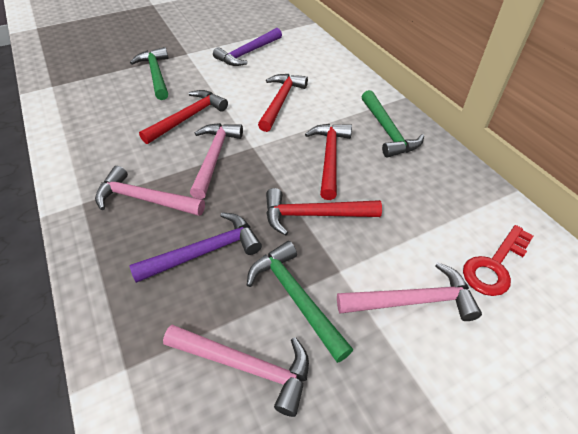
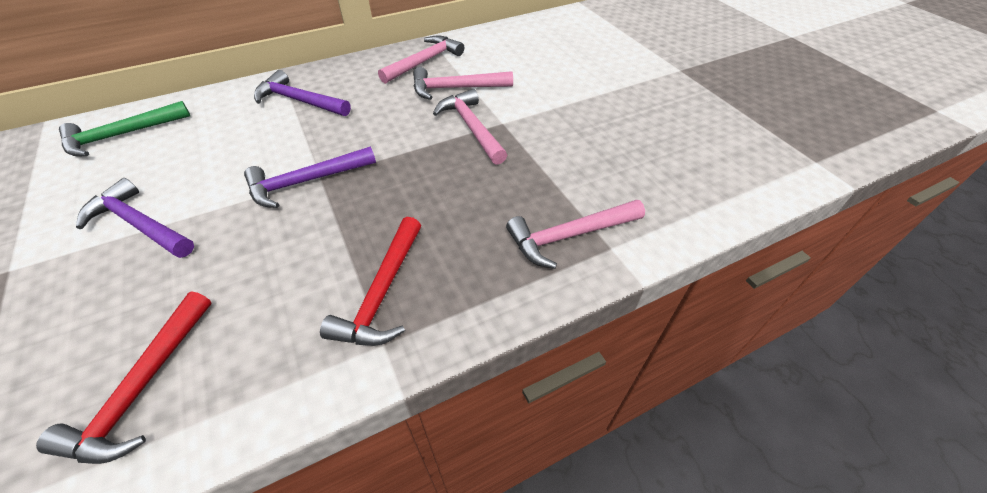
green hammer: [130,47,169,100] [247,241,353,363] [362,90,424,158] = 3 -> [59,101,190,157] = 1
purple hammer: [129,212,262,283] [213,28,282,66] = 2 -> [76,178,194,258] [244,147,376,208] [254,70,351,116] = 3
red hammer: [139,90,228,144] [258,74,308,132] [266,188,382,236] [305,124,352,200] = 4 -> [36,291,212,464] [320,217,421,346] = 2
red key: [463,225,533,296] = 1 -> none = 0

